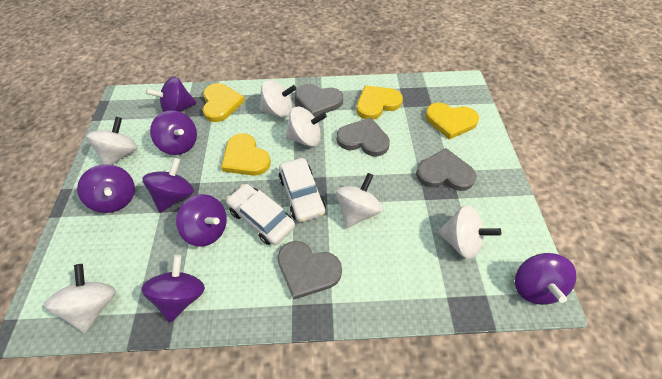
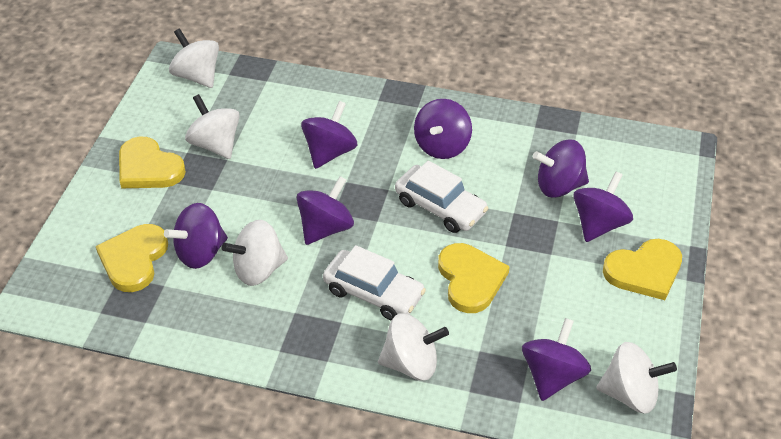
grey heart: [278,241,342,300] [295,84,343,117] [337,117,390,156] [416,148,477,191] = 4 -> none = 0
white spinning top: [44,264,116,333] [86,117,137,165] [260,80,296,118] [286,107,327,147] [336,173,382,228] [438,205,501,259] = 6 -> [169,28,219,88] [185,94,240,159] [221,220,288,286] [378,313,449,381] [596,342,677,413] = 5

